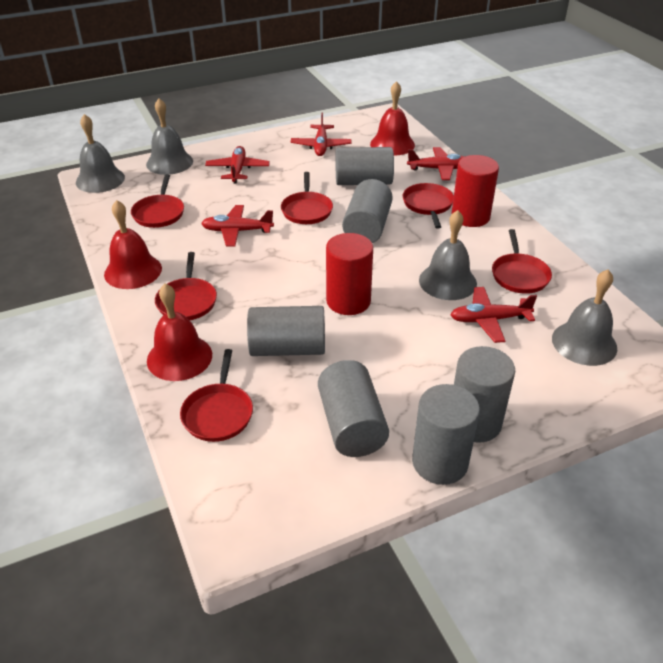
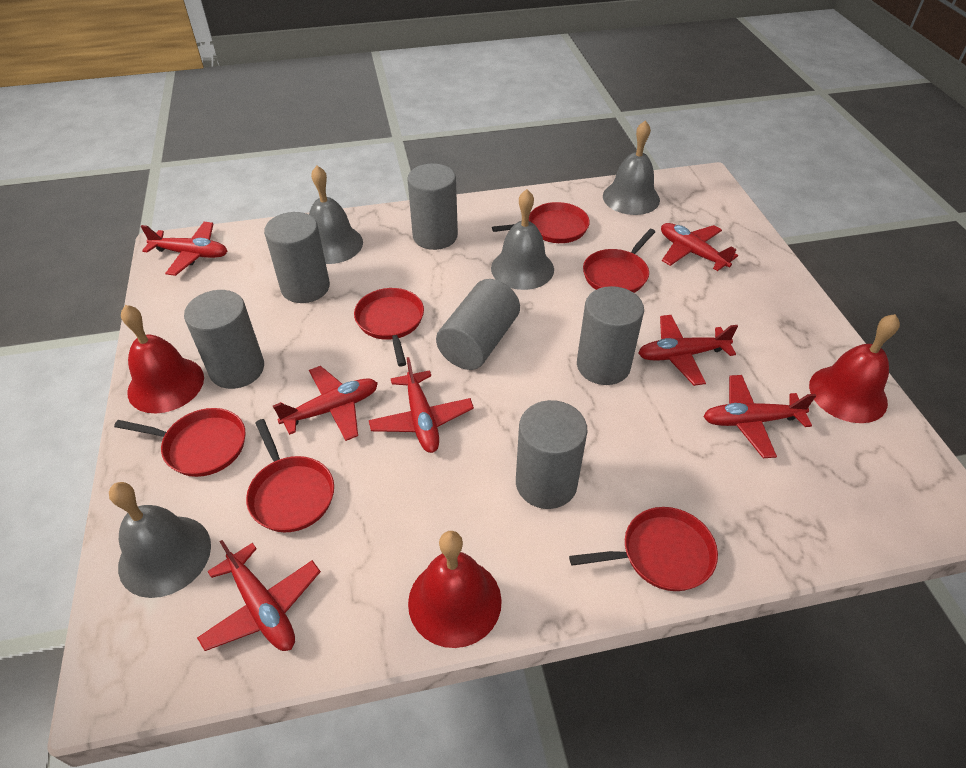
red cylinder: [326,233,373,315] [451,155,499,227] = 2 -> none = 0
red plane: [201,205,274,247] [205,146,270,183] [291,112,351,156] [407,147,465,180] [450,287,537,343] = 5 -> [141,222,227,276] [197,540,321,651] [273,366,378,441] [369,357,474,453] [638,315,738,386] [661,223,738,271] [703,375,816,458] = 7

